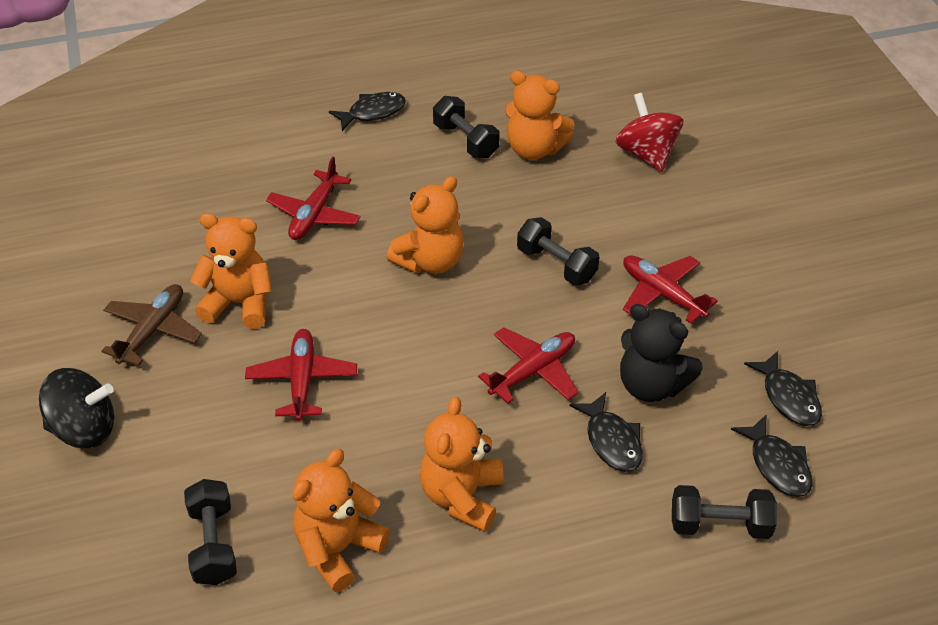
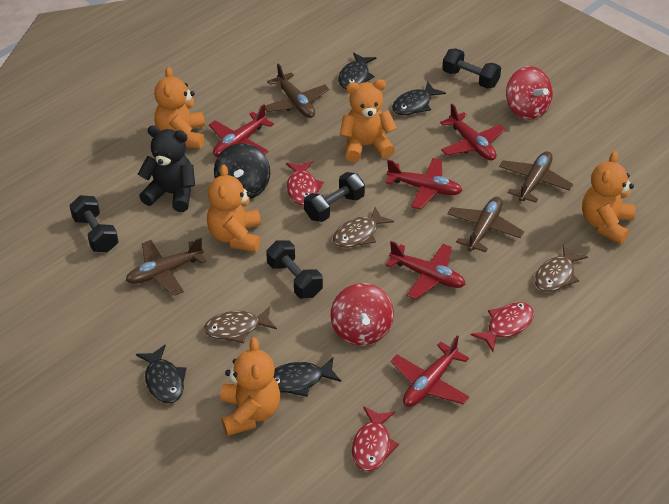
brown fish: none = 0 -> [204,306,277,343] [333,207,394,248] [535,244,588,292] = 3
brown plane: [101,284,202,366] = 1 -> [126,238,207,296] [265,63,329,118] [447,197,524,252] [499,151,573,203] = 4
red fish: none = 0 -> [286,161,324,205] [352,406,399,471] [471,302,534,352] = 3
red plane: [245,329,357,421] [266,157,361,240] [478,327,579,404] [623,255,718,324] = 4 -> [209,104,274,157] [385,158,463,210] [386,241,466,300] [391,336,469,407] [440,104,506,161] = 5
red spinning top: [616,93,684,172] = 1 -> [331,283,394,346] [506,66,553,120] = 2

